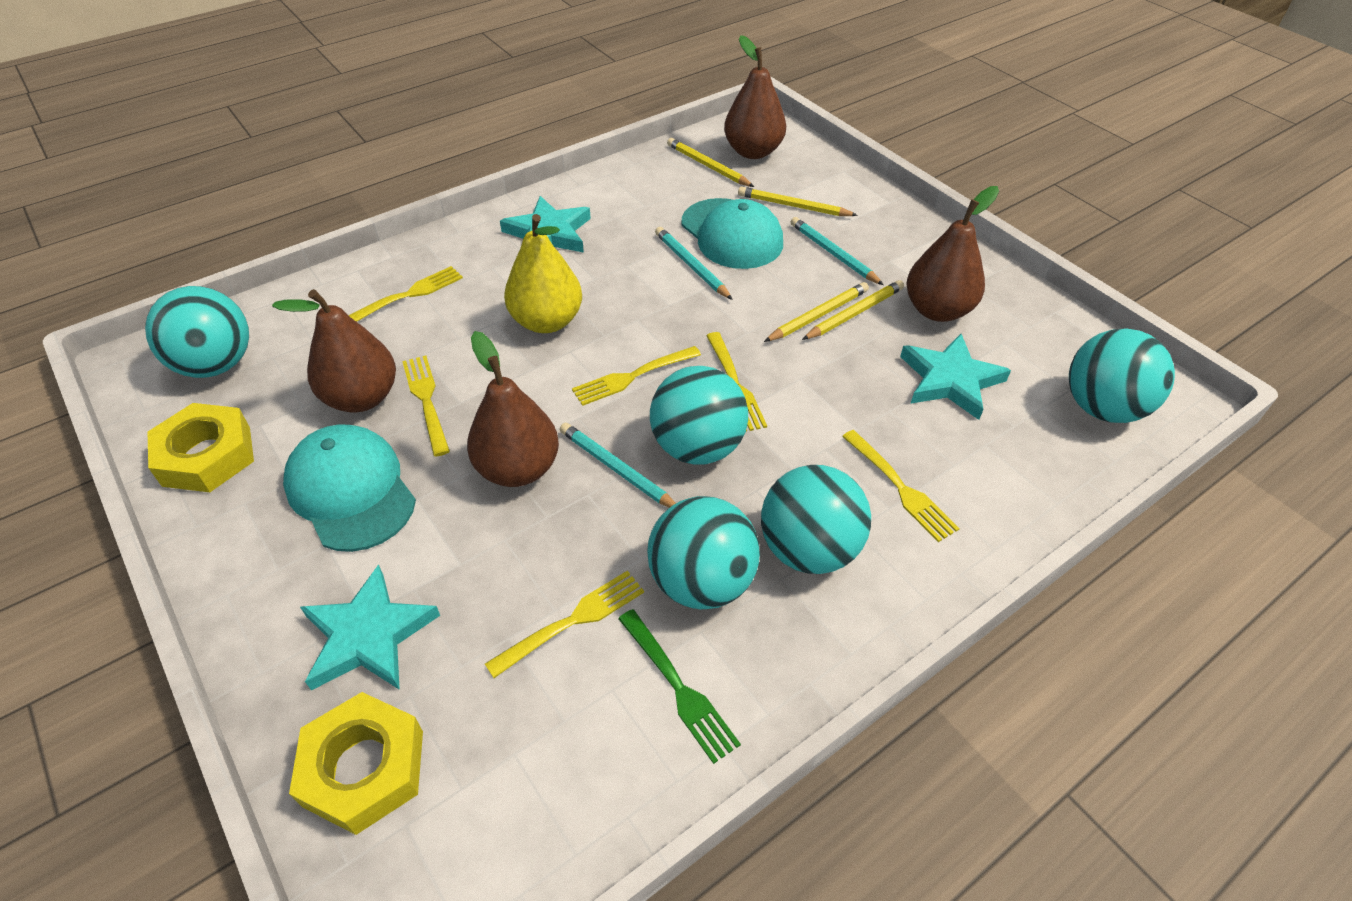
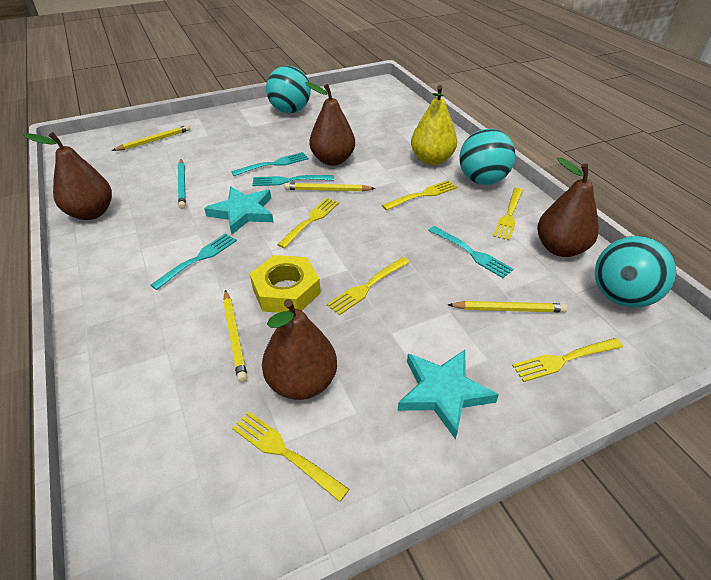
green fork: [618,609,741,764] = 1 -> none = 0
turquoise ball: [145,286,249,378] [647,496,760,609] [650,366,748,465] [761,465,871,574] [1069,328,1175,423] = 5 -> [266,66,311,113] [459,129,515,185] [595,236,676,308] = 3
turquoise cap: [283,424,416,552] [681,198,783,269] = 2 -> none = 0
turquoise fork: none = 0 -> [151,234,237,290] [231,152,308,176] [252,175,334,186] [428,226,513,278] = 4
turquoise pencil: [560,423,676,508] [655,227,733,300] [790,217,884,285] = 3 -> [178,159,186,209] = 1
turquoise star: [300,564,440,690] [500,196,591,253] [900,334,1011,420] = 3 -> [204,186,273,234] [398,350,499,440] = 2
yellow nut: [148,403,254,492] [289,692,423,835] = 2 -> [250,255,321,313] = 1

